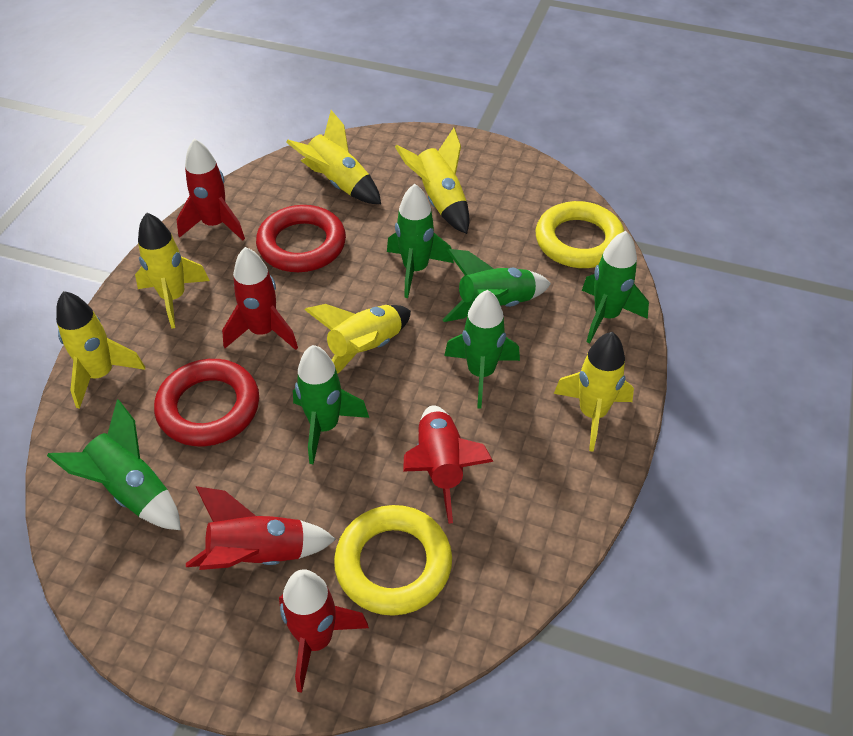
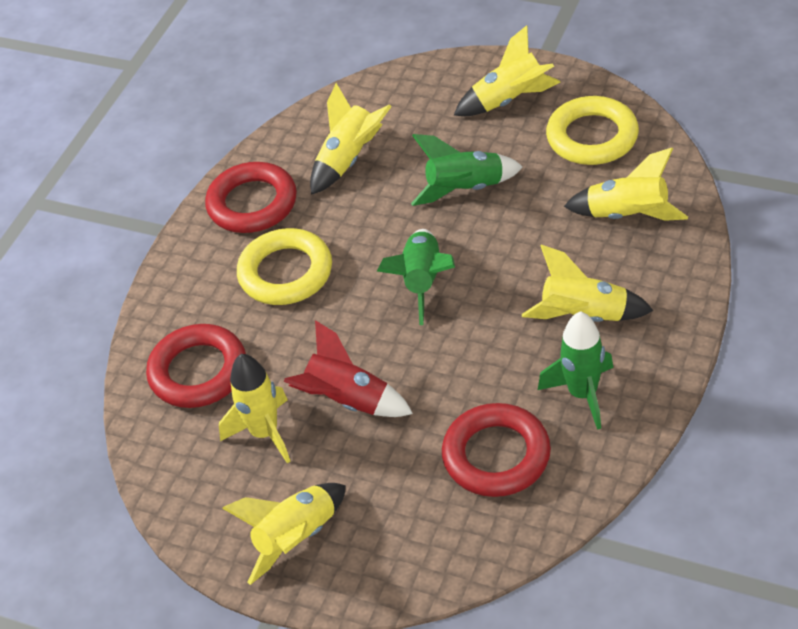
green rocket: [47,400,181,530] [293,345,369,464] [387,184,454,298] [442,249,551,322] [444,290,520,409] [582,231,649,343] = 6 -> [377,229,455,325] [411,134,523,206] [538,311,613,430] = 3
red ring: [154,359,259,446] [256,205,346,272] = 2 -> [146,324,246,408] [205,162,297,233] [442,403,551,497] = 3
red rocket: [177,139,245,240] [186,486,336,570] [222,247,298,350] [279,569,369,693] [403,405,494,524] = 5 -> [283,320,413,417] = 1

